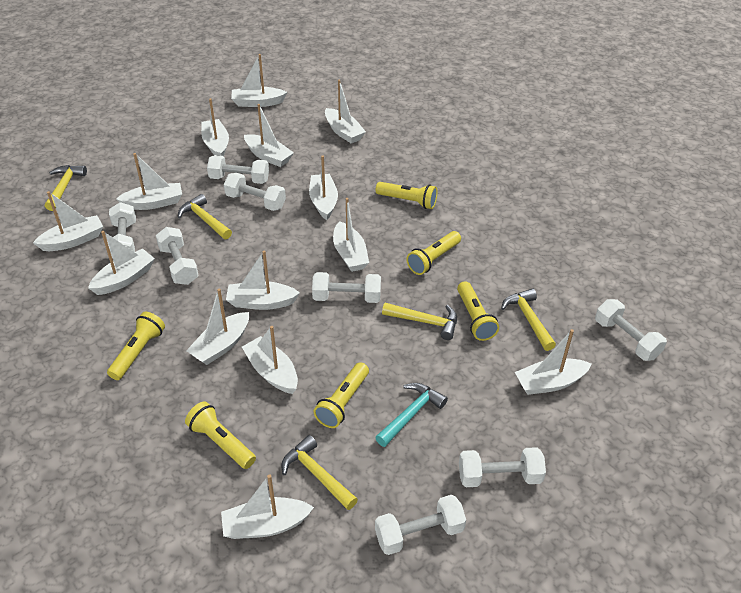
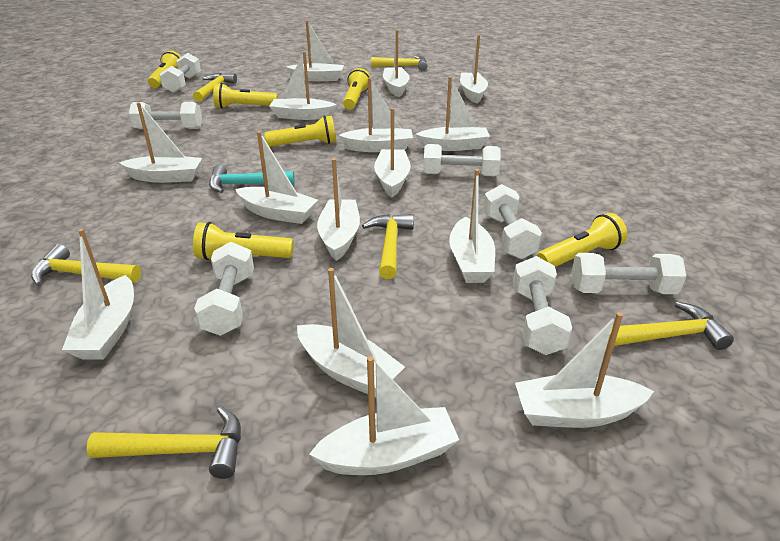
white boat: [33,191,103,251] [88,231,155,295] [116,153,182,210] [186,288,249,365] [201,98,229,156] [221,474,314,539] [226,250,300,310] [231,54,287,107] [242,326,298,394] [244,104,294,167] [309,155,338,220] [325,80,366,144] [333,198,369,272] [515,329,591,395] = 14 -> [62,228,134,360] [119,102,202,183] [236,131,318,224] [269,51,337,120] [286,21,344,81] [297,268,405,398] [309,356,459,475] [317,158,360,261] [339,78,413,152] [374,108,411,197] [383,30,410,97] [415,77,490,151] [449,169,495,283] [460,35,488,104] [515,312,654,428] = 15
white dumbbell: [107,202,136,258] [156,227,199,285] [207,155,269,184] [224,173,286,211] [312,272,381,303] [375,495,466,555] [459,447,546,487] [595,299,667,361] = 8 -> [129,102,202,129] [159,53,201,93] [194,242,254,336] [423,144,501,176] [483,184,542,259] [513,256,572,355] [572,253,686,294] = 7
yellow hammer: [45,165,87,211] [178,194,232,239] [282,435,358,510] [382,303,457,340] [501,288,556,351] = 5 -> [31,244,141,286] [87,407,241,479] [193,73,237,102] [362,214,414,279] [371,56,427,71] [603,302,734,350] = 6

